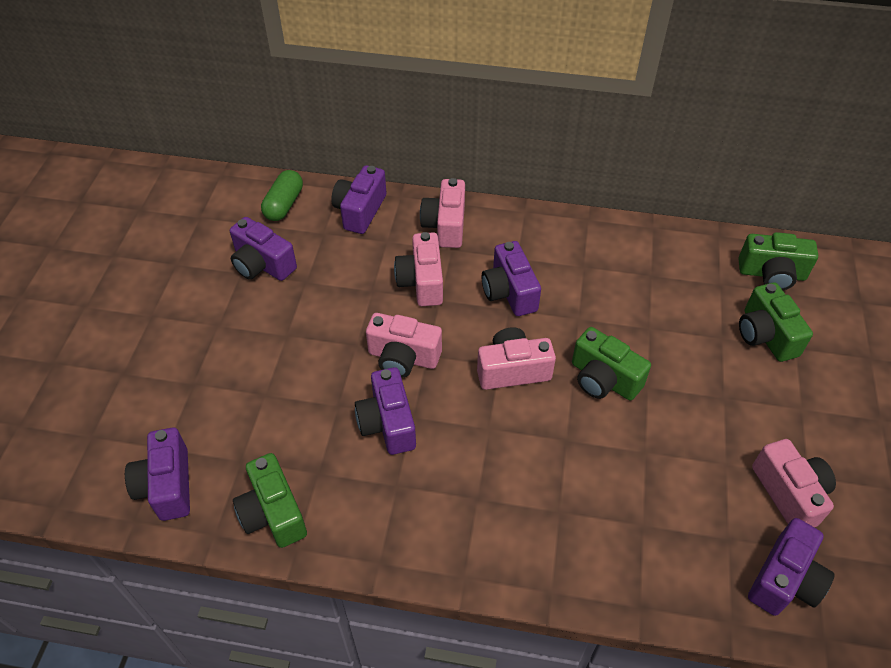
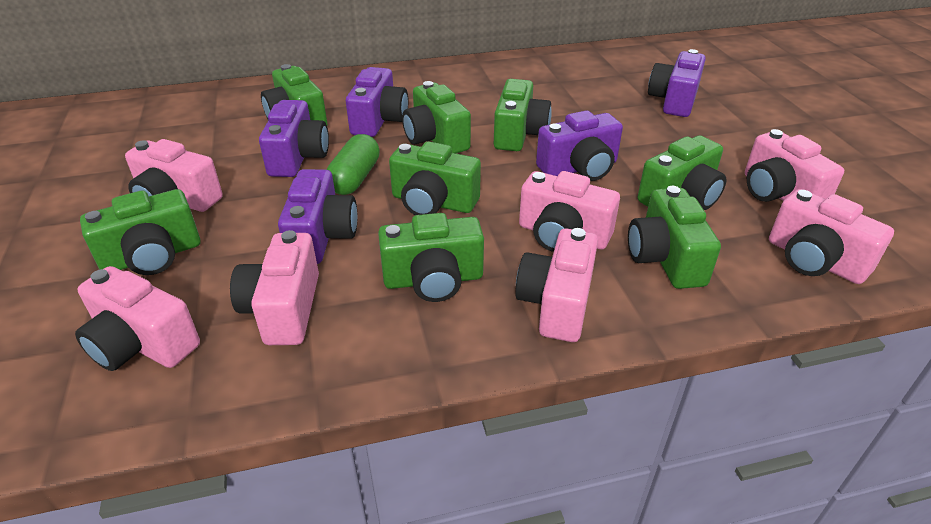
green camera: [233,453,307,548] [572,327,651,401] [739,232,818,290] [739,282,813,362] = 4 -> [80,189,201,275] [261,64,327,125] [378,213,484,302] [389,141,481,215] [402,81,471,153] [494,79,552,151] [628,186,721,289] [638,135,726,210] = 8
pink camera: [366,313,442,378] [394,232,443,306] [420,178,465,248] [477,327,556,390] [752,439,836,527] = 5 -> [75,266,200,371] [125,139,223,212] [230,230,319,345] [515,228,598,342] [519,171,620,252] [745,129,844,202] [769,189,894,284] = 7
purple camera: [125,427,190,521] [230,217,297,281] [331,165,386,234] [355,367,416,455] [482,241,541,316] [748,518,835,616] = 6 -> [259,100,329,177] [278,169,357,264] [346,67,408,137] [536,110,623,181] [648,49,706,117] = 5

